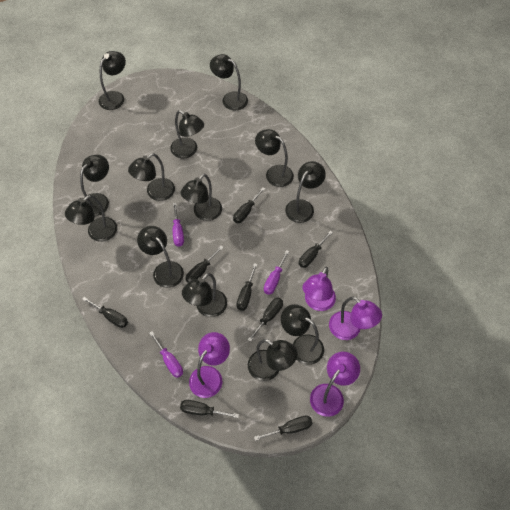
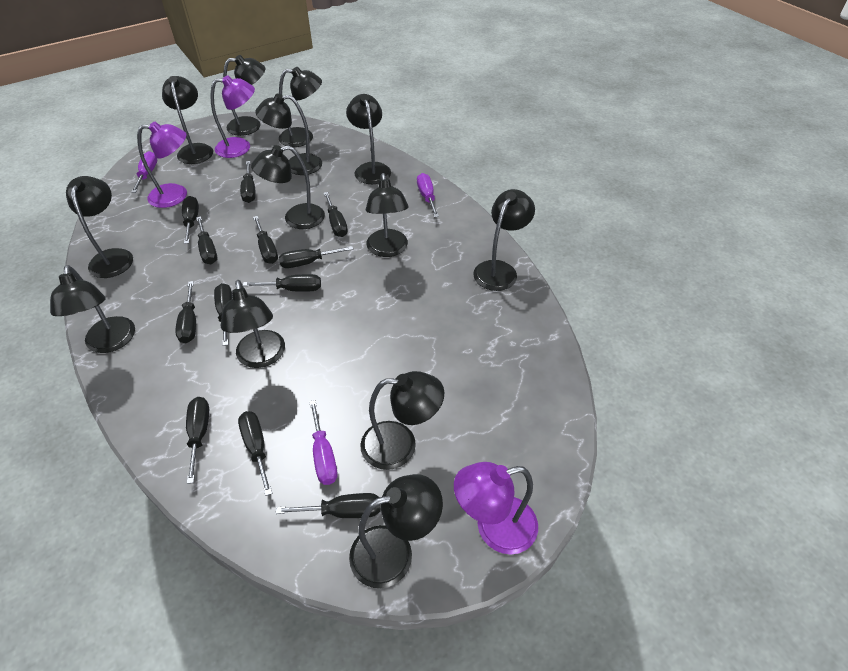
black screwdriver: [82,297,128,328] [180,400,239,418] [185,246,224,283] [233,187,265,223] [237,263,257,311] [248,298,283,342] [254,416,313,441] [299,231,333,268] = 8 -> [175,281,196,343] [182,196,199,244] [186,397,209,484] [196,216,217,264] [214,283,233,346] [238,411,272,496] [240,161,256,203] [243,274,321,292] [253,216,278,264] [276,493,381,518] [279,246,353,268] [324,192,348,237] = 12
purple lamp: [189,332,230,398] [302,267,336,311] [310,352,360,417] [329,297,382,340] = 4 -> [137,122,187,208] [210,75,255,158] [454,462,538,554] = 3

